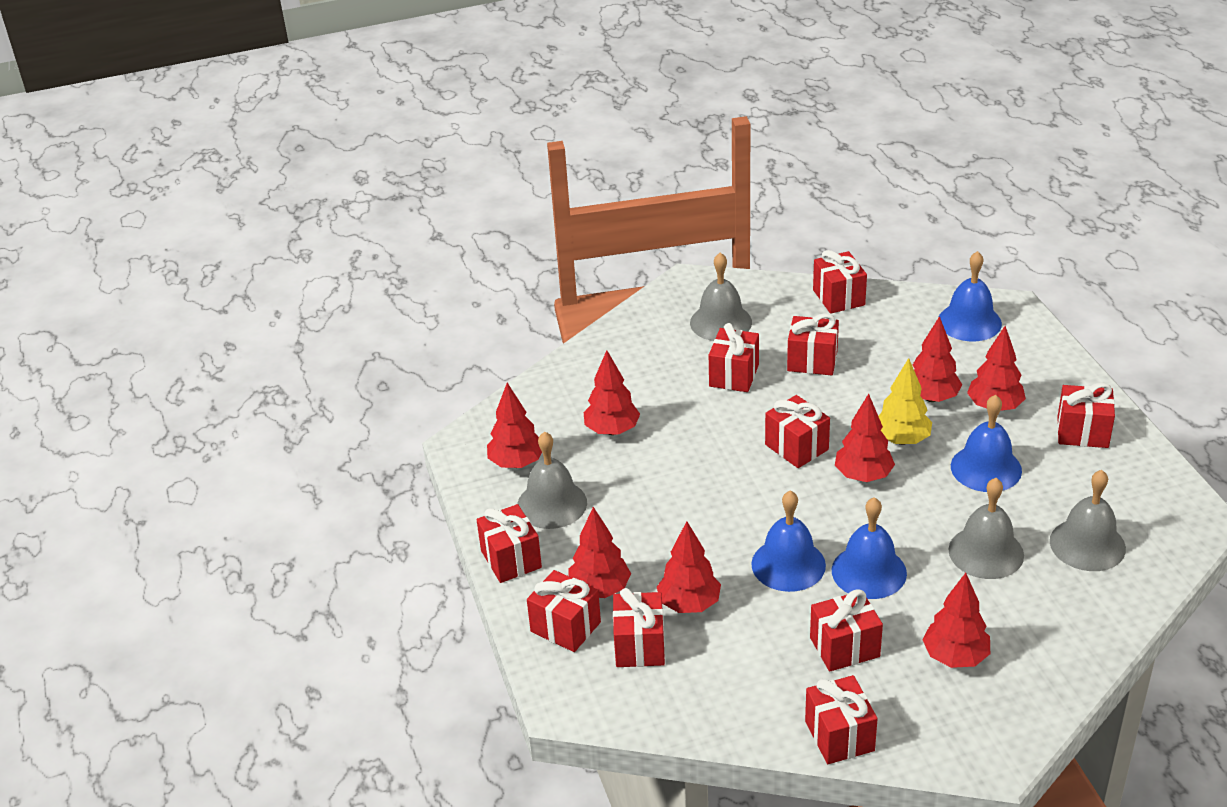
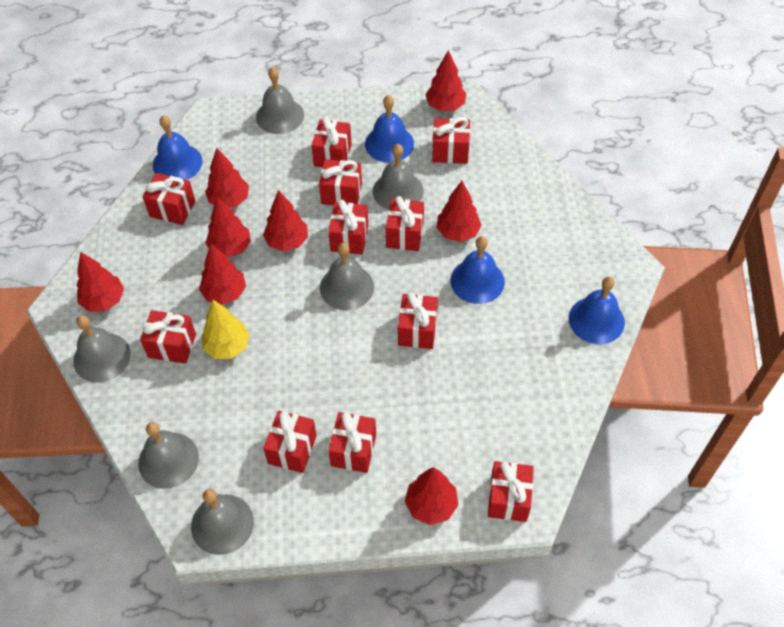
grey bell: [517,432,587,529] [690,252,752,341] [948,478,1024,579] [1050,470,1126,571] = 4 -> [73,315,131,383] [138,422,199,489] [191,489,254,555] [256,67,304,134] [320,243,374,310] [373,144,424,210] = 6
red gift: [476,504,542,583] [527,570,601,652] [613,588,665,667] [709,323,759,392] [765,395,830,468] [787,313,839,375] [805,675,878,764] [810,589,883,672] [813,250,867,314] [1057,382,1115,448] = 10 -> [140,310,196,364] [143,173,195,225] [263,410,317,473] [311,117,352,167] [319,159,362,205] [328,200,368,255] [328,412,376,473] [386,196,424,251] [398,292,438,349] [432,117,470,164] [488,461,534,522] = 11

